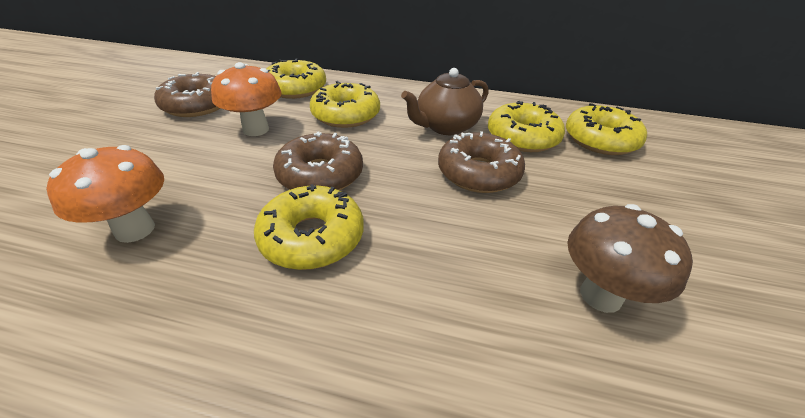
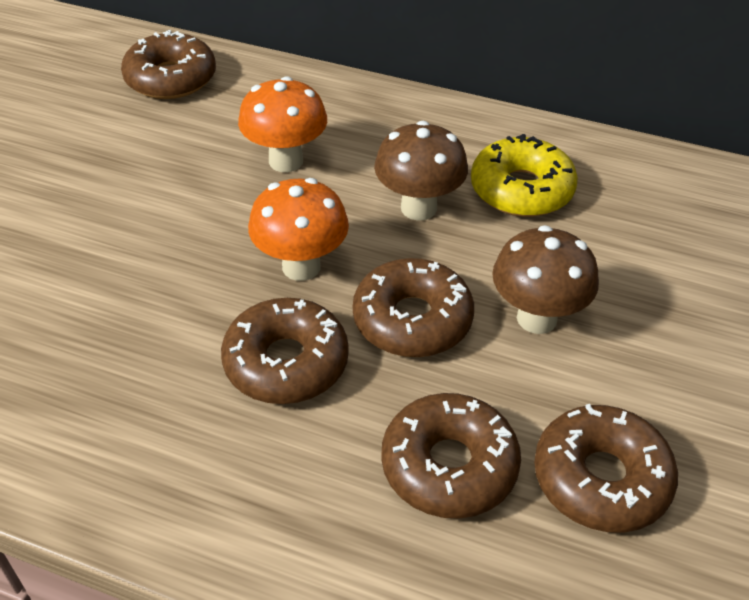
brown donut: [154,72,220,117] [273,131,363,191] [438,131,525,193] = 3 -> [121,30,216,99] [221,298,349,404] [353,258,474,357] [381,393,521,519] [534,404,678,533] = 5
brown mushroom: [567,204,693,313] = 1 -> [374,121,468,221] [492,225,599,334] = 2
brown teapot: [401,68,488,135] = 1 -> none = 0
yellow donut: [254,184,364,270] [266,58,326,99] [310,81,380,128] [488,101,565,152] [566,103,647,155] = 5 -> [471,134,578,217] = 1

